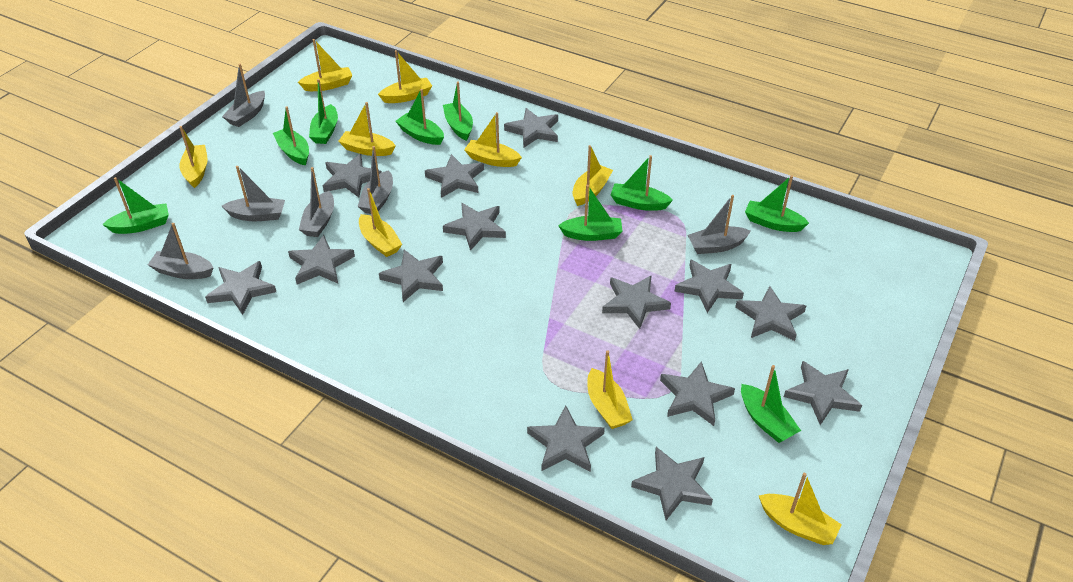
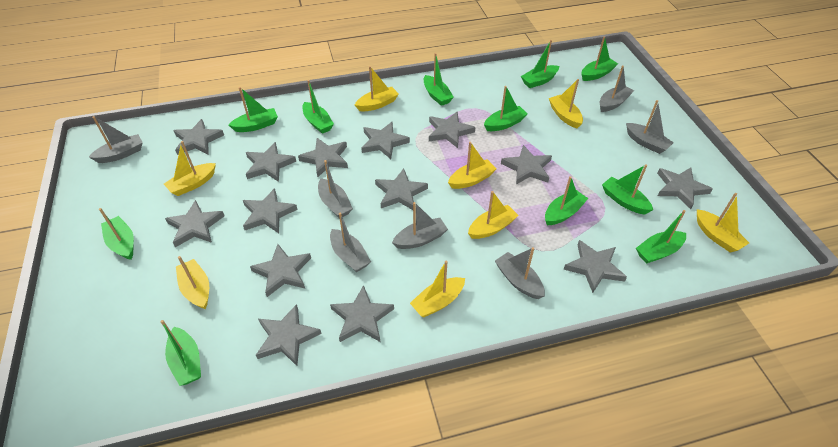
green boat: [102,177,169,234] [273,106,309,165] [309,79,338,144] [396,89,444,145] [443,81,473,141] [558,185,622,241] [610,155,673,211] [741,365,801,443] [745,175,809,232] = 9 -> [99,208,134,260] [160,320,201,386] [229,87,278,132] [302,80,334,134] [424,53,454,106] [484,86,528,131] [521,40,559,88] [545,176,588,225] [582,36,618,81] [602,164,653,214] [636,210,686,263] = 11
grey boat: [148,223,214,279] [222,64,265,127] [222,166,285,221] [299,167,334,237] [358,146,393,214] [688,195,751,254] = 6 -> [89,116,143,163] [318,160,353,218] [330,213,371,272] [392,202,448,249] [495,247,545,299] [599,66,634,112] [626,100,674,154] = 7
yellow boat: [179,126,207,188] [298,39,352,91] [338,102,396,156] [359,188,402,257] [378,50,432,103] [464,112,522,167] [573,145,613,206] [587,350,633,429] [759,473,842,545] = 9 -> [164,141,216,196] [176,256,209,309] [355,66,399,112] [410,261,465,317] [448,142,496,189] [468,191,519,239] [549,79,583,128] [697,193,749,253] = 8

